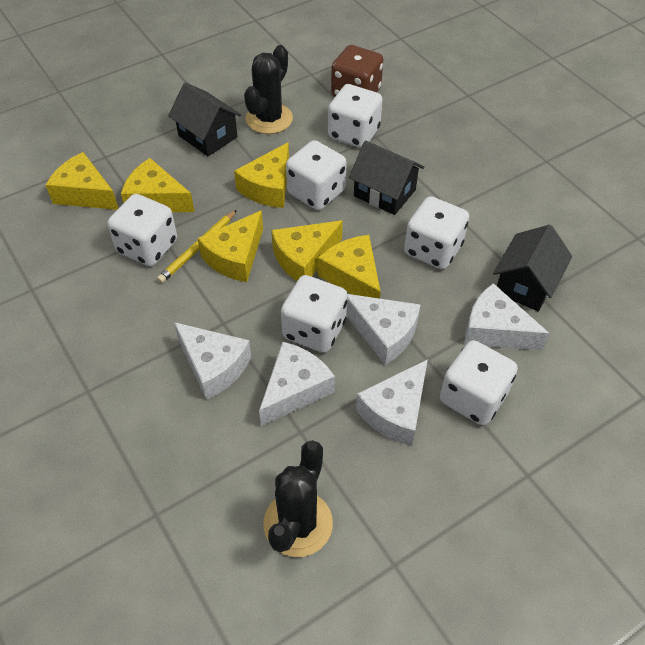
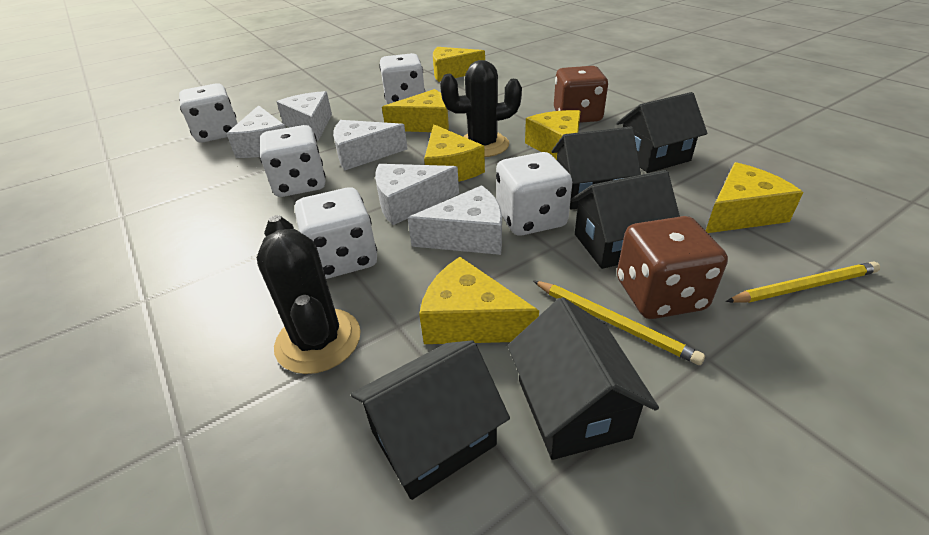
black house: [168,82,241,156] [349,140,424,215] [493,225,572,311] = 3 -> [351,340,510,500] [507,297,659,460] [551,127,641,210] [571,170,680,269] [616,92,707,173] = 5
brown dice: [331,45,383,97] = 1 -> [554,66,608,123] [617,216,728,319] = 2
white dice: [107,194,177,267] [281,275,348,353] [286,140,347,210] [328,84,382,148] [404,196,469,270] [440,340,518,425] = 6 -> [179,83,238,143] [260,125,326,197] [295,187,377,279] [379,53,425,104] [496,152,572,236] = 5
yellow pencil: [157,210,237,283] = 1 -> [533,281,705,365] [726,262,880,303] = 2

